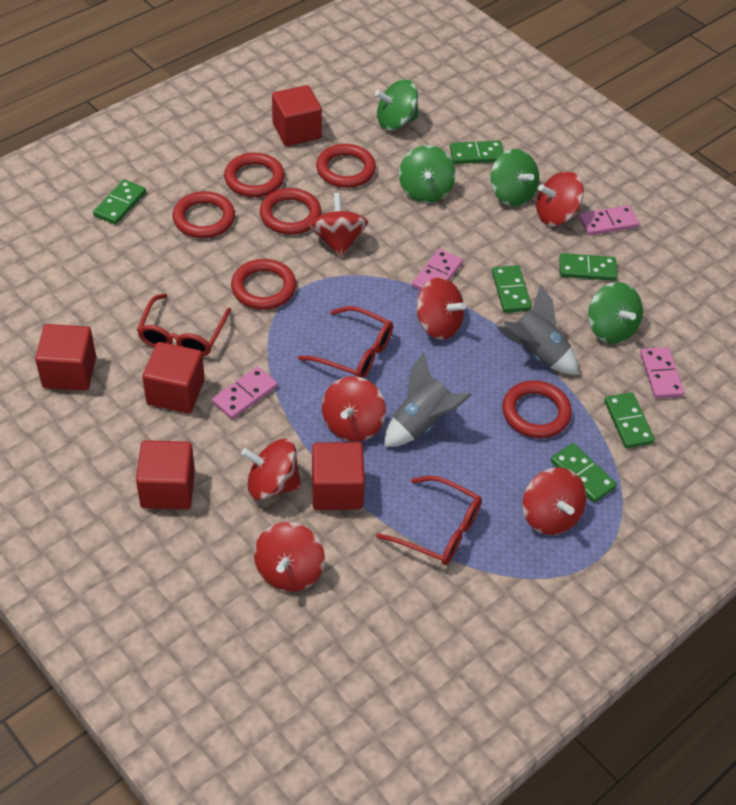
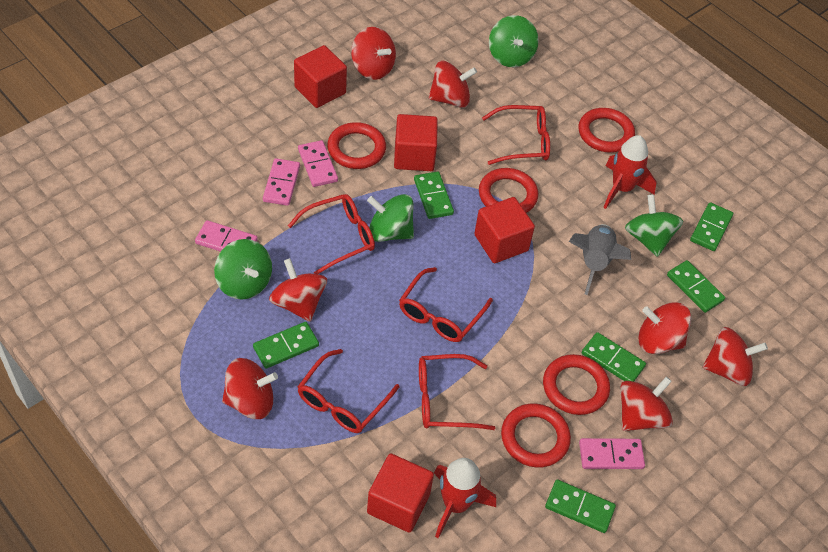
grey rocket: [384,352,472,447] [497,284,578,374] = 2 -> [569,224,631,295] = 1
red cube: [35,324,96,391] [136,440,195,510] [142,342,205,414] [272,85,322,146] [312,442,365,510] = 5 -> [294,45,347,108] [367,453,434,533] [394,114,438,171] [474,197,535,263] = 4
red glasses: [137,293,231,357] [298,306,393,378] [376,476,482,565] = 3 -> [288,194,375,274] [297,349,400,433] [399,267,493,342] [419,354,495,430] [482,105,550,165] = 5
red ring: [173,191,235,238] [224,153,285,197] [231,259,296,310] [260,188,322,235] [316,144,376,188] [502,380,572,438] = 6 -> [327,122,386,169] [479,168,538,213] [501,403,571,468] [543,354,610,415] [579,108,635,153] = 5
red rocket: none = 0 -> [434,458,496,538] [603,135,656,209] = 2

